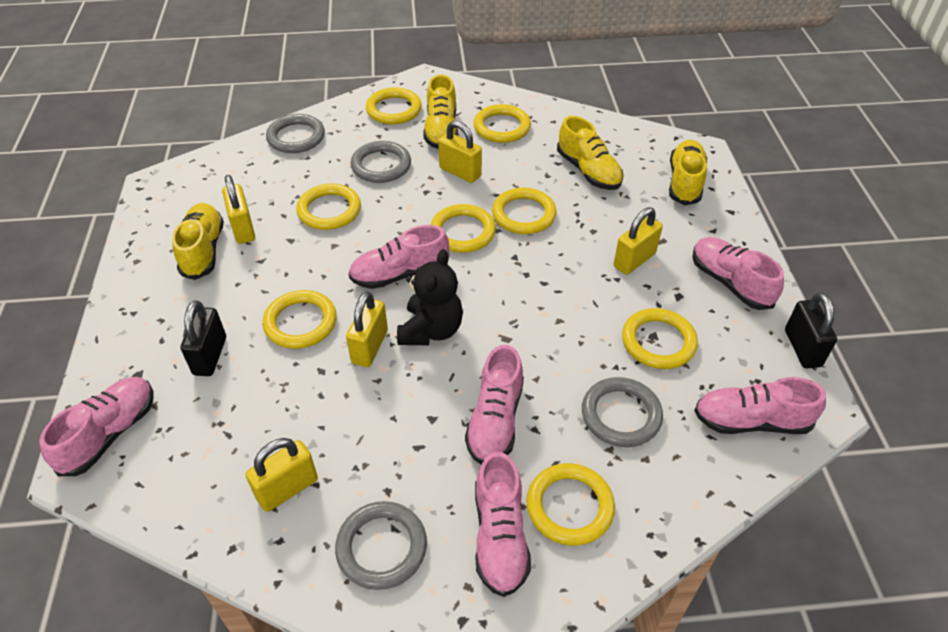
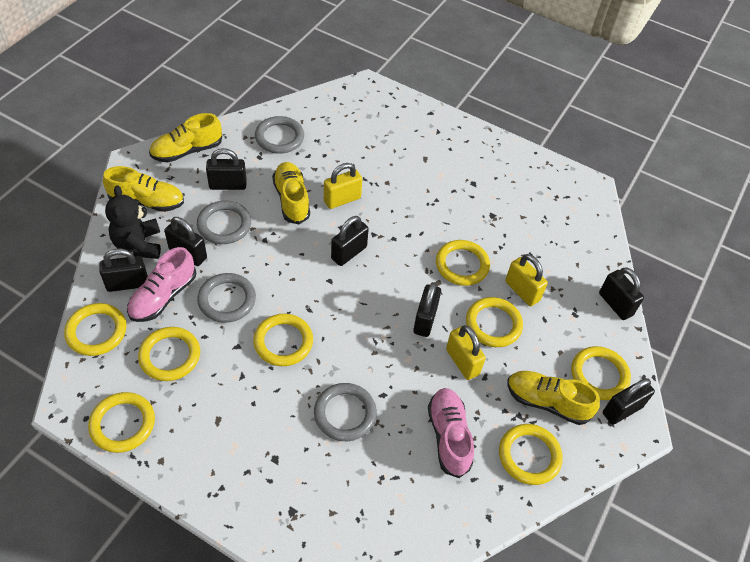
black padlock: [181,300,226,376] [785,293,837,368] = 2 -> [99,249,148,292] [164,217,207,266] [206,148,247,190] [331,216,369,266] [413,282,441,337] [599,267,644,320] [603,378,655,425] = 7
pink shoe: [39,377,154,476] [349,225,449,289] [465,345,524,464] [475,452,531,597] [692,237,784,310] [694,377,826,434] = 6 -> [127,247,196,322] [428,388,474,478] = 2
yellow padlock: [222,175,255,244] [246,438,318,512] [346,291,388,367] [438,121,482,183] [614,207,663,275] = 5 -> [324,163,362,209] [446,325,486,380] [505,254,548,306] = 3

